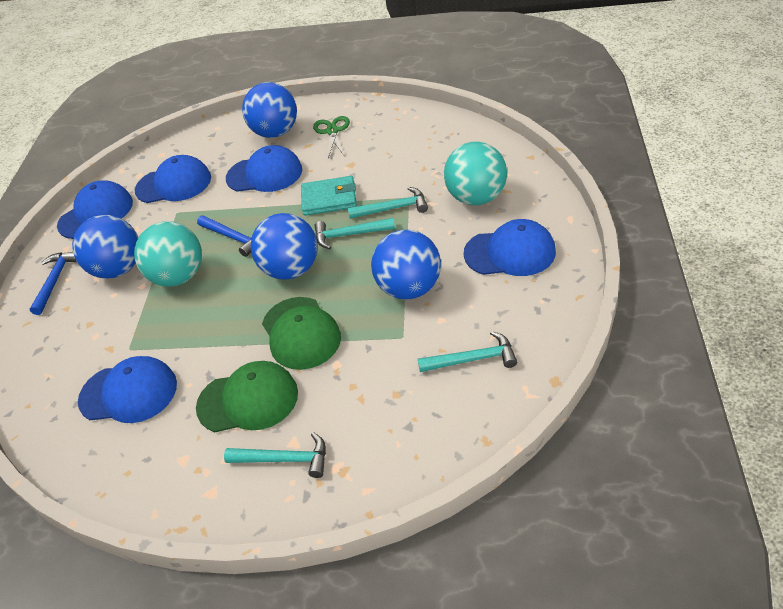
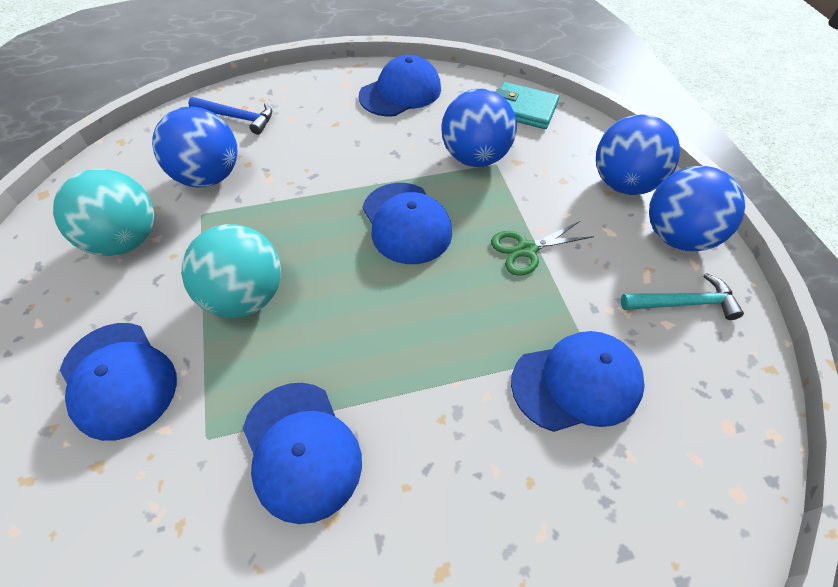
blue hammer: [30,252,77,315] [197,215,252,257] = 2 -> [188,97,272,135] = 1
green cap: [196,361,298,432] [262,297,341,370] = 2 -> none = 0
turquoise hammer: [224,432,326,478] [315,218,395,249] [348,187,428,219] [418,331,517,372] = 4 -> [621,273,744,320] = 1

